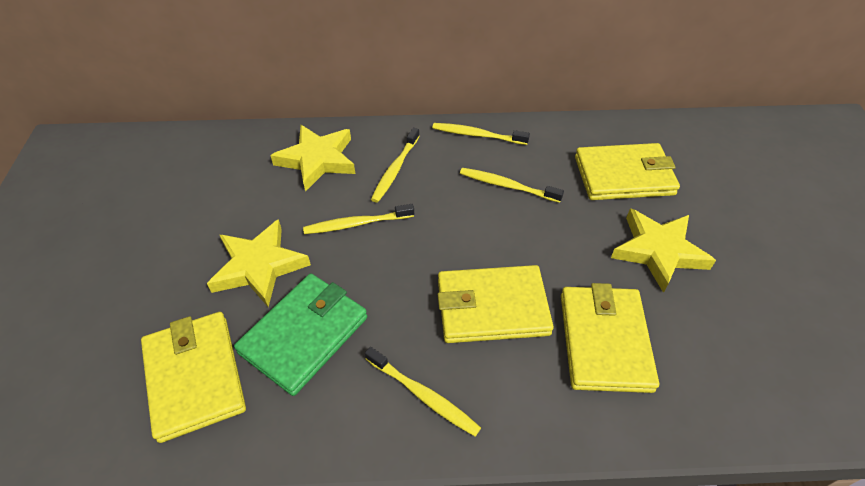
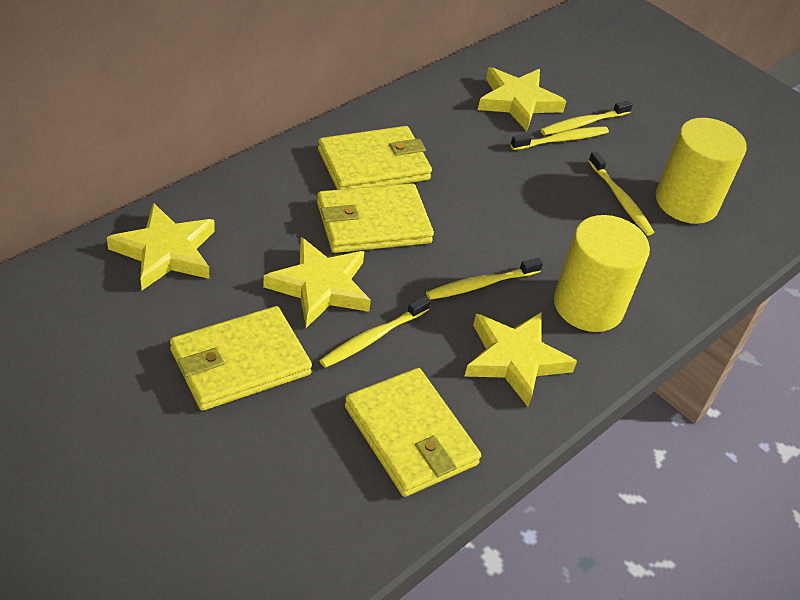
green wallet: [234,274,367,396] = 1 -> none = 0
yellow cylinder: none = 0 -> [554,215,650,332] [656,118,747,224] = 2
yellow star: [207,219,311,307] [270,125,355,192] [611,208,716,293] = 3 -> [107,203,215,290] [263,237,371,328] [464,312,577,407] [478,67,566,131] = 4

